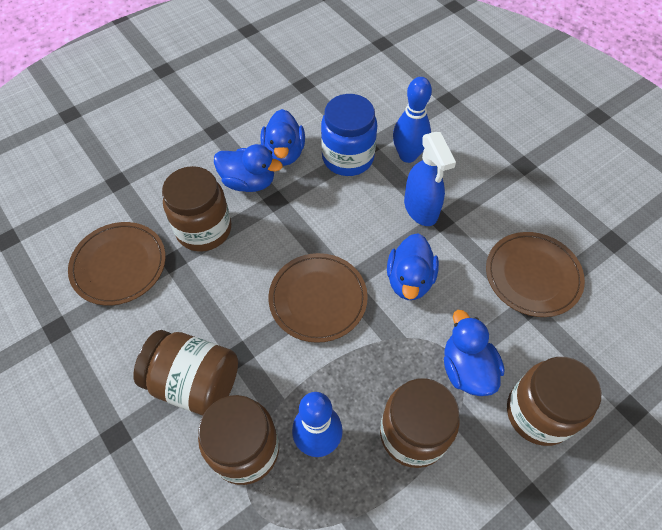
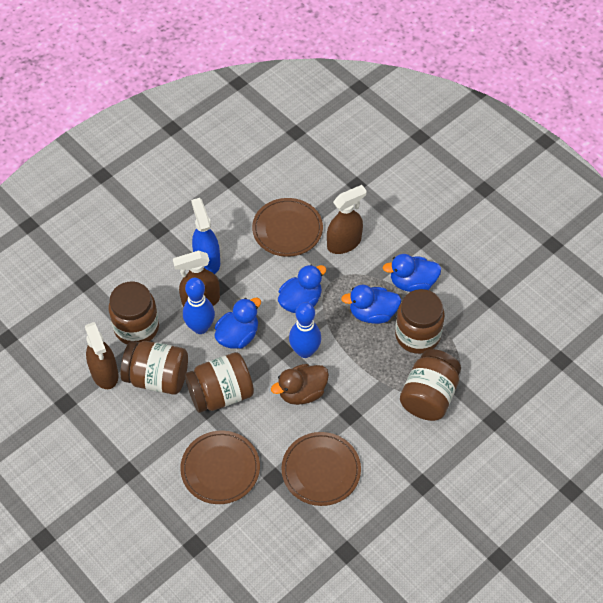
blue jar: [321,94,377,176] = 1 -> none = 0
brown duck: none = 0 -> [271,364,329,405] = 1
brown spray bottle: none = 0 -> [85,322,119,389] [173,251,220,307] [327,185,367,254] = 3

